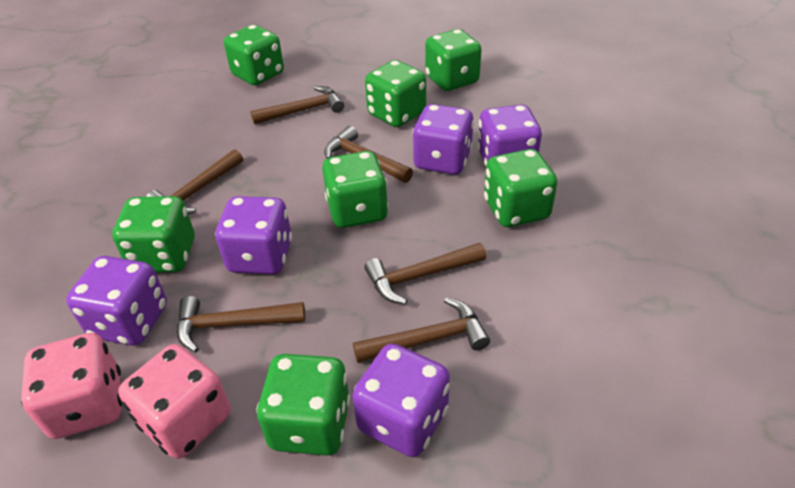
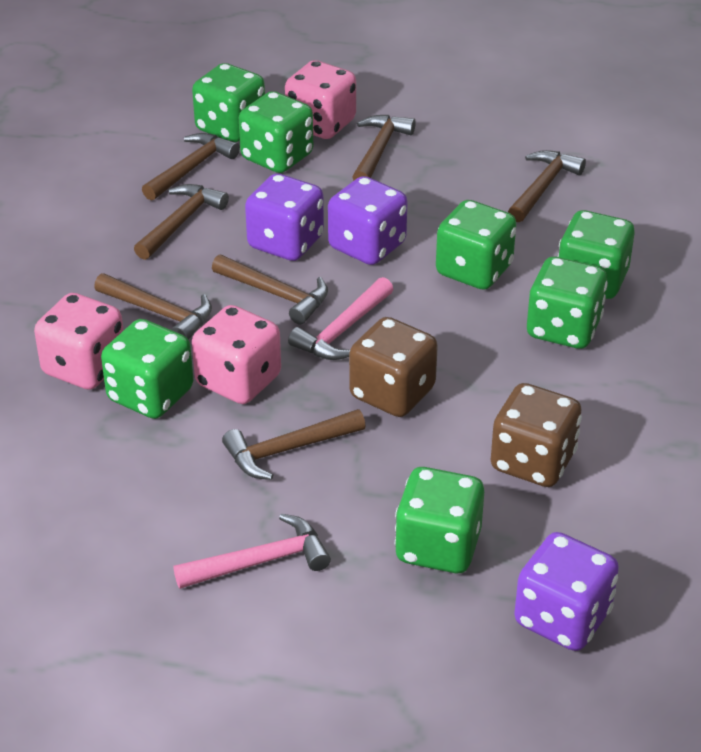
brown dice: none = 0 -> [349,317,438,417] [491,383,582,487] = 2
brown hammer: [146,149,243,215] [177,296,305,353] [250,86,344,125] [324,126,413,183] [353,298,490,363] [364,243,486,305] = 6 -> [94,273,212,340] [134,184,229,260] [142,133,240,201] [212,254,328,324] [222,409,366,480] [352,115,416,181] [508,150,586,222] = 7
pink dice: [21,333,122,439] [118,344,230,459] = 2 -> [34,293,124,390] [192,305,281,404] [285,60,356,139] = 3
pink hammer: none = 0 -> [173,514,331,589] [288,277,393,360] = 2
purple dice: [66,256,167,346] [215,196,292,274] [352,343,450,457] [412,104,474,175] [477,105,542,166] = 5 -> [245,174,324,261] [328,176,407,265] [514,532,619,651] = 3

